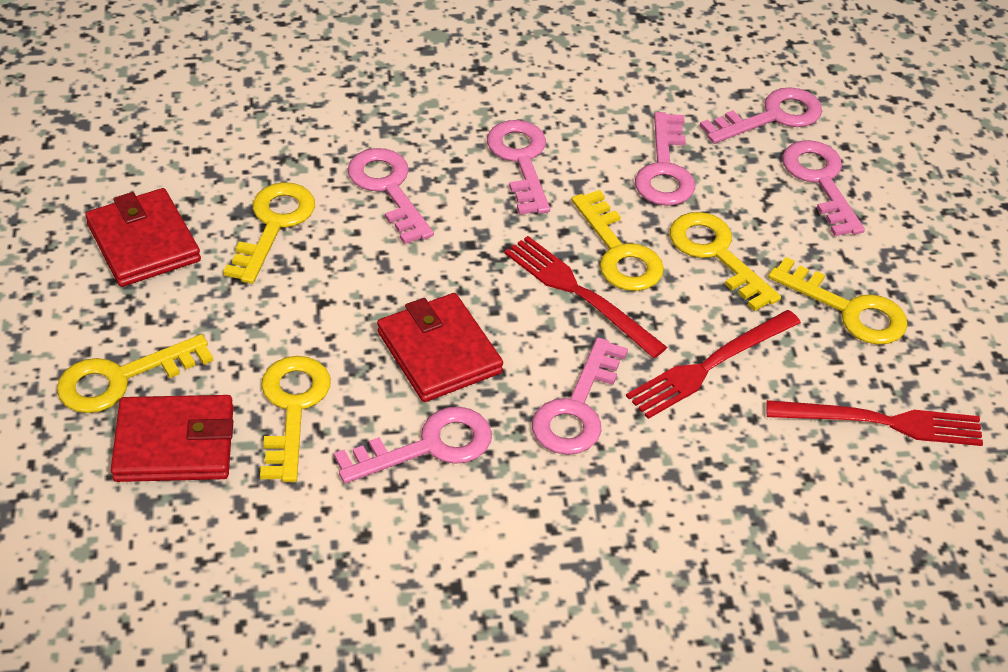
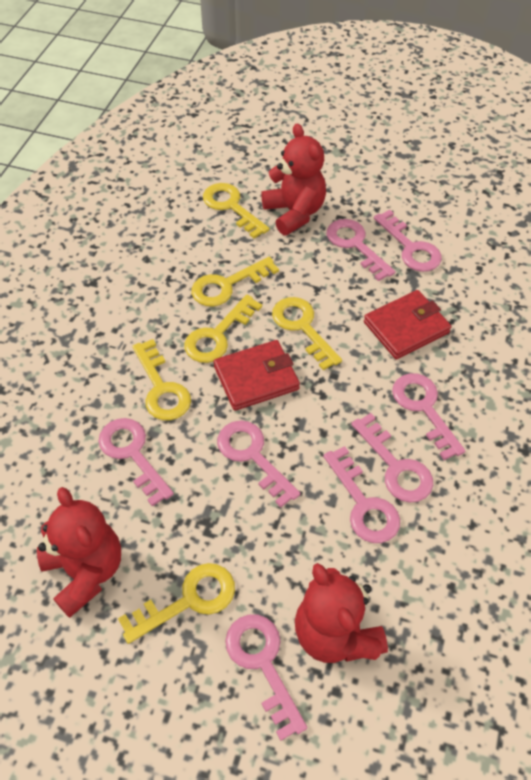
pink key: [334,407,492,483] [347,148,434,244] [487,120,550,215] [532,337,628,455] [635,112,695,206] [700,87,822,144] [782,140,865,236] = 7 -> [98,418,174,507] [217,420,301,508] [225,614,307,741] [323,446,400,543] [327,219,395,281] [351,413,433,503] [374,210,442,272] [392,373,465,460] = 8
red fork: [504,236,667,358] [626,310,801,419] [767,400,983,446] = 3 -> none = 0
red teddy bear: none = 0 -> [37,487,121,618] [261,123,326,235] [295,563,388,663] = 3
red wallet: [85,188,201,287] [111,395,233,482] [377,293,503,402] = 3 -> [214,340,300,411] [364,290,451,359] = 2

